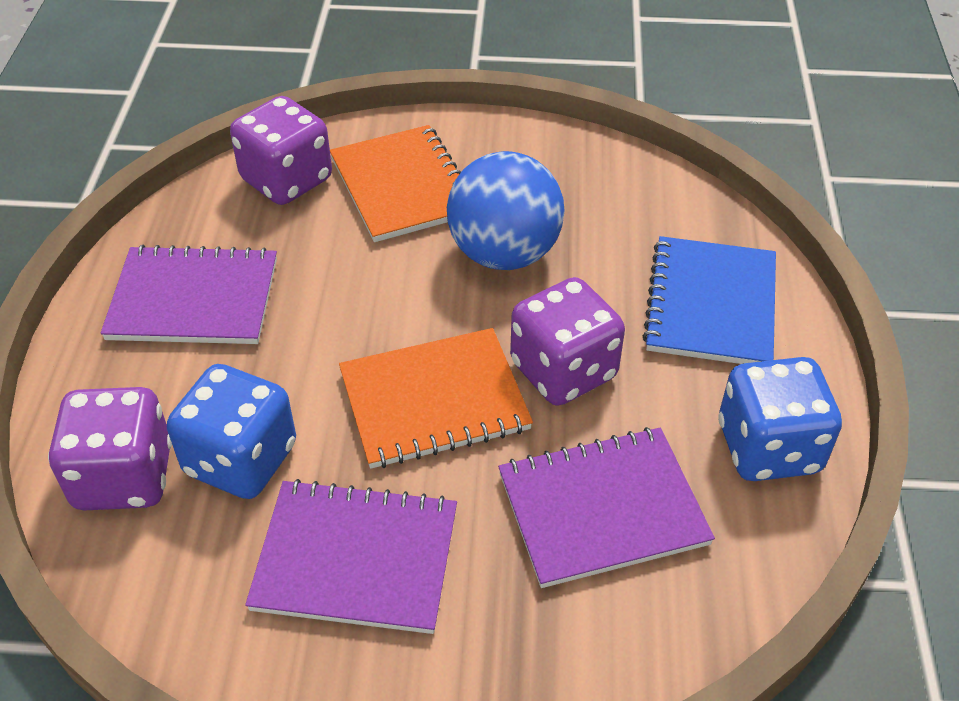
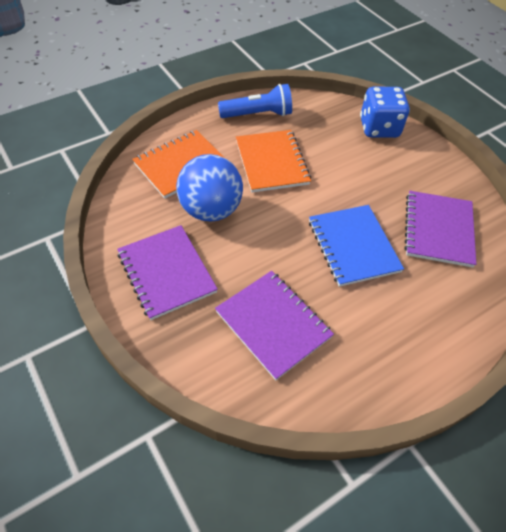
blue dice: [167,364,296,499] [718,357,842,481] = 2 -> [360,87,410,138] = 1
blue flashlight: none = 0 -> [218,84,292,118] = 1
purple dice: [48,387,172,511] [230,96,332,205] [510,277,625,406] = 3 -> none = 0

